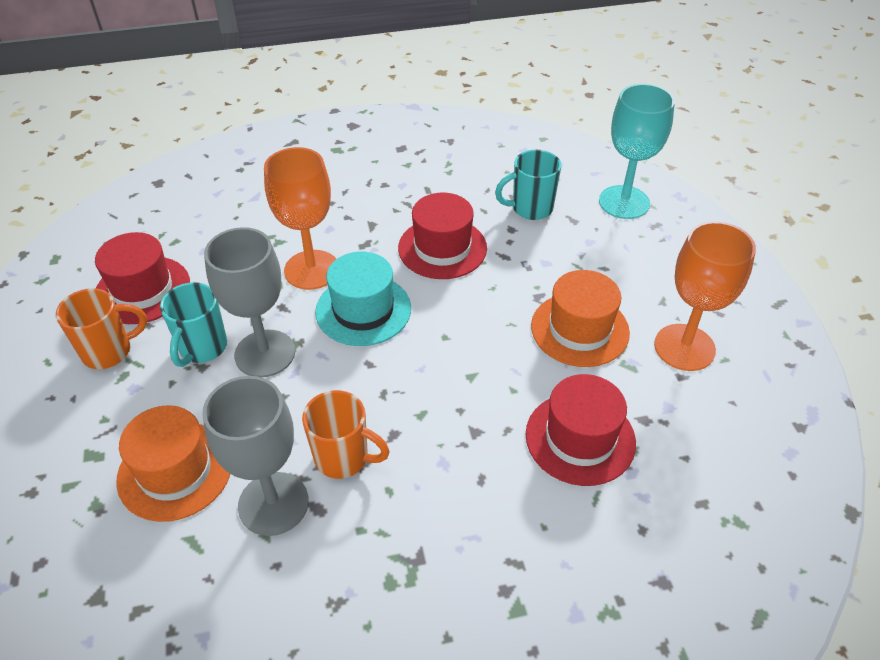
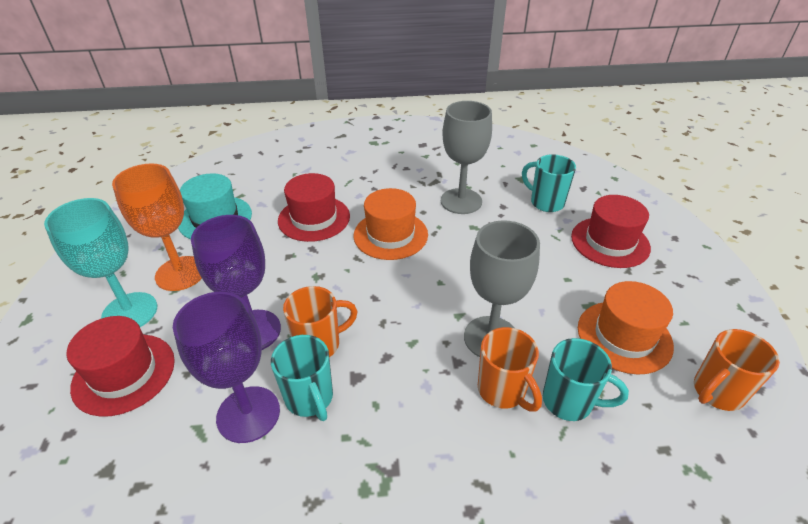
orange goblet: [264,147,336,290] [654,221,756,371] = 2 -> [112,163,202,291] = 1
orange mug: [56,288,147,369] [302,390,390,479] = 2 -> [283,286,358,357] [478,327,542,412] [694,329,780,411] = 3
purple goblet: none = 0 -> [173,292,280,443] [191,215,281,350] = 2
turquoise mug: [160,282,227,367] [495,150,561,220] = 2 -> [271,335,333,421] [522,154,576,212] [543,338,629,421] = 3

